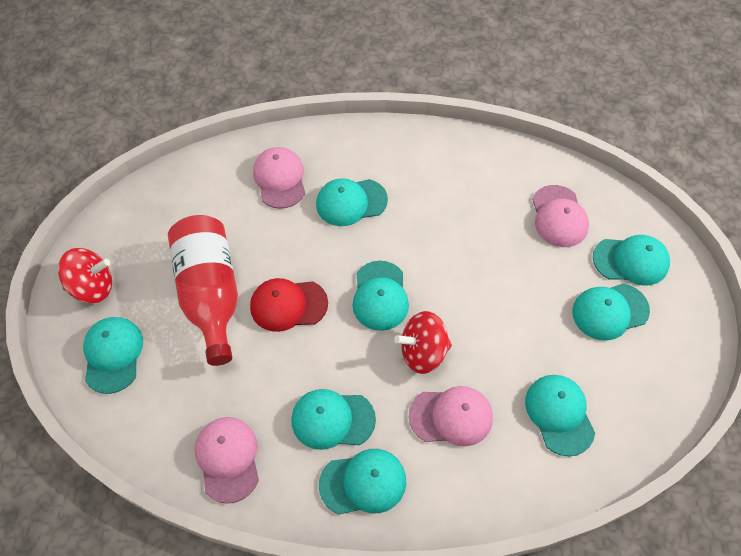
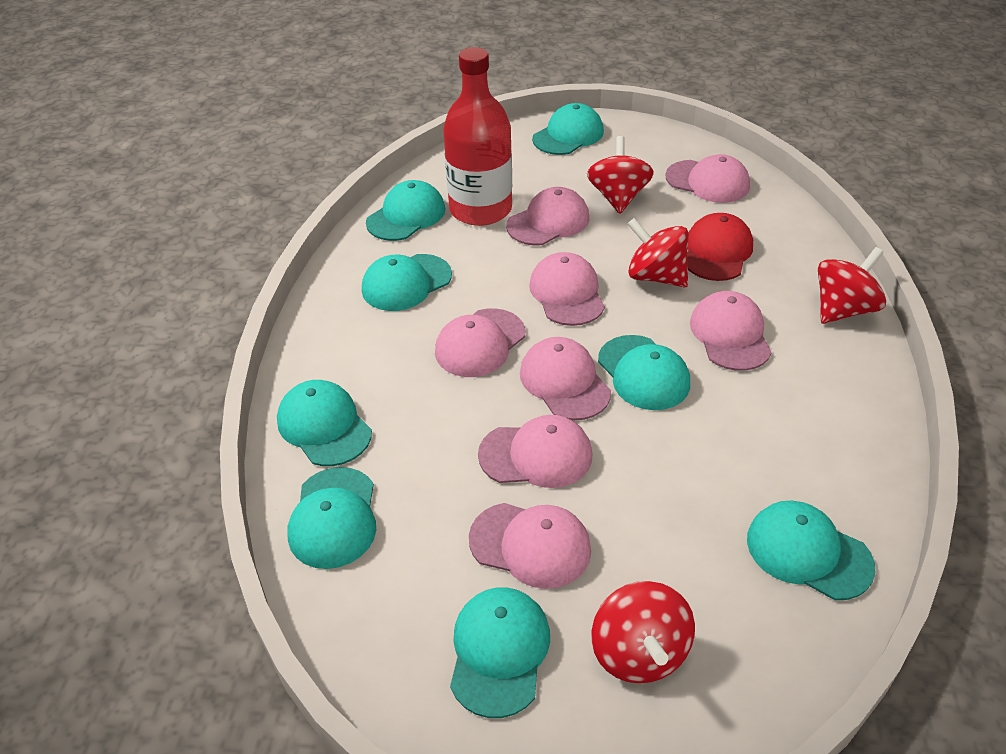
pink cap: [195,417,259,504] [253,147,305,209] [409,386,493,447] [532,185,589,247] = 4 -> [435,308,525,377] [469,503,591,589] [478,415,592,488] [506,187,589,245] [520,337,611,420] [529,252,605,326] [666,154,750,203] [690,291,772,371] = 8
red spinning top: [58,248,112,303] [394,311,452,374] = 2 -> [587,136,654,214] [591,581,695,683] [628,218,689,287] [818,247,886,324] = 4

